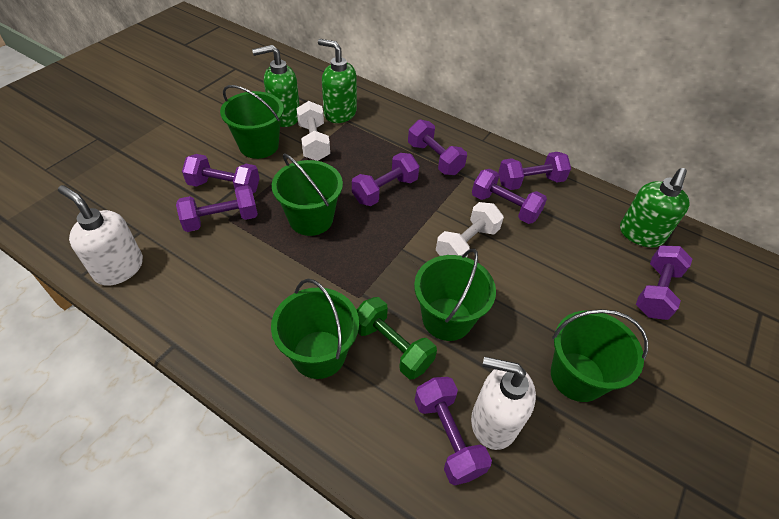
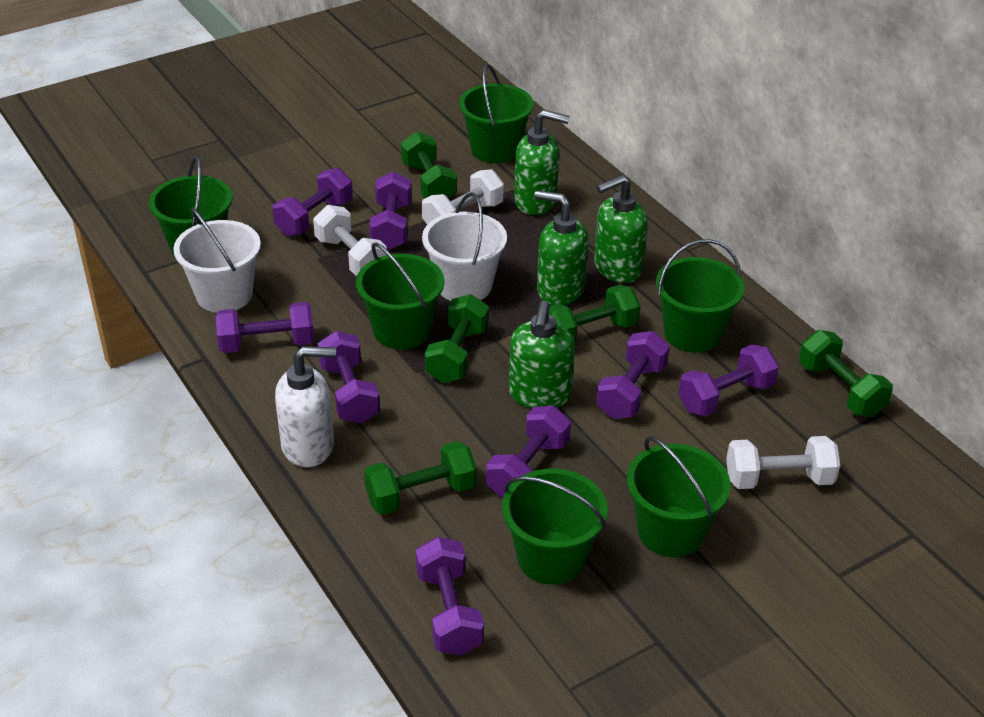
green bucket: [220,85,284,159] [271,279,359,379] [272,154,343,236] [414,249,496,341] [551,309,648,402] = 5 -> [149,156,233,257] [356,243,444,350] [459,64,534,163] [502,468,608,585] [627,436,731,557] [656,239,745,353] = 6
green dumbbell: [357,297,437,379] = 1 -> [364,441,477,515] [401,132,457,199] [425,294,489,383] [549,285,640,343] [799,330,893,417] = 5
green soap dispenser: [252,45,300,127] [318,39,357,123] [620,168,689,247] = 3 -> [509,300,575,409] [514,110,570,215] [534,190,589,305] [594,175,648,283] = 4
white bucket: none = 0 -> [173,207,261,313] [422,192,507,301] = 2
white dumbbell: [296,101,330,161] [436,202,504,257] = 2 -> [313,205,387,276] [422,169,504,225] [726,436,840,489] = 3
white soap dispenser: [58,185,143,286] [471,357,536,450] = 2 -> [275,346,336,467] = 1

